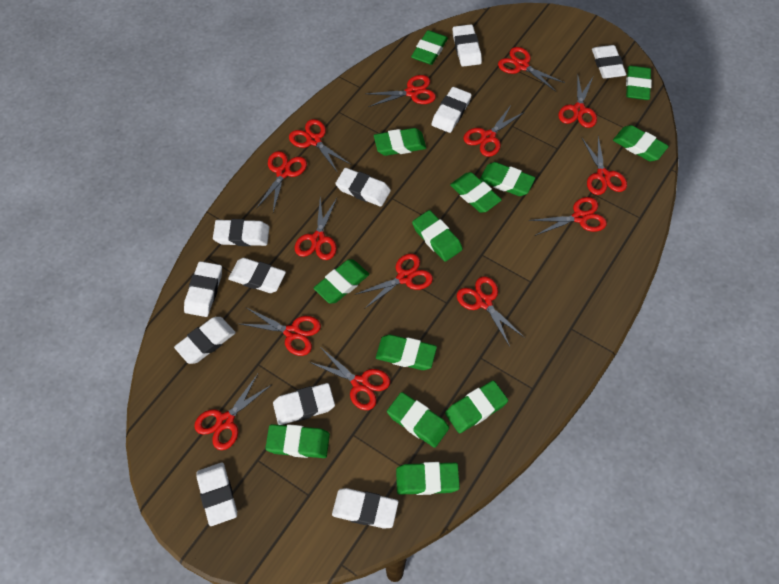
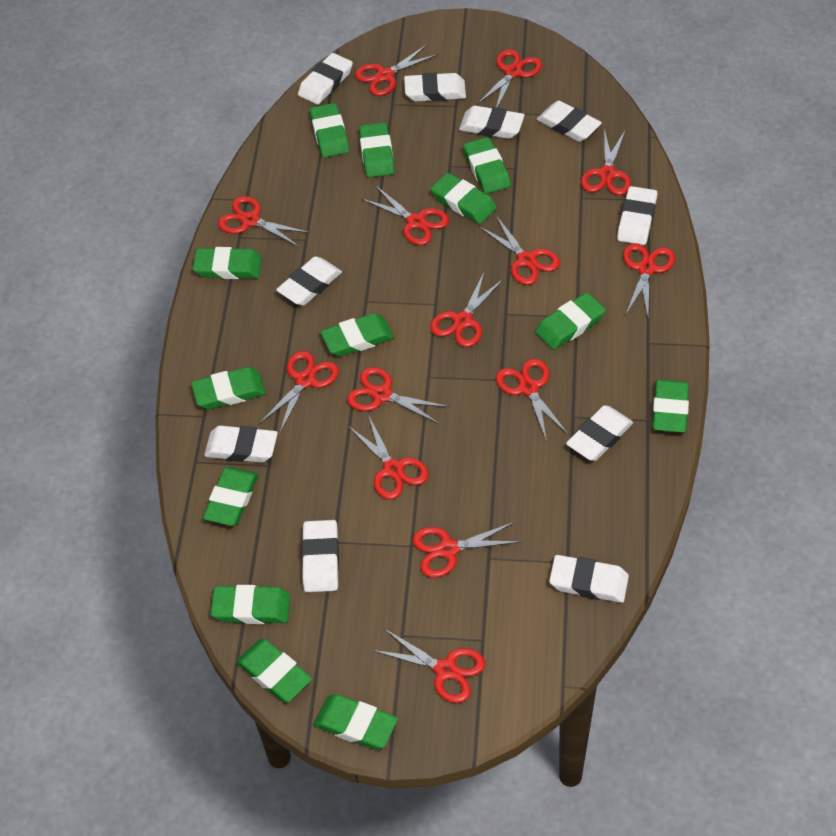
white eraser: [174,317,236,364] [184,261,222,317] [196,463,237,526] [213,219,269,246] [228,258,286,293] [273,383,335,425] [332,488,398,529] [335,168,391,207] [431,87,471,133] [453,24,482,67] [592,45,626,79] = 11 -> [204,426,278,463] [276,256,342,306] [298,53,353,105] [302,520,339,592] [404,72,466,102] [459,106,525,139] [537,101,602,142] [549,555,629,603] [566,405,633,461] [617,186,658,245] = 10

